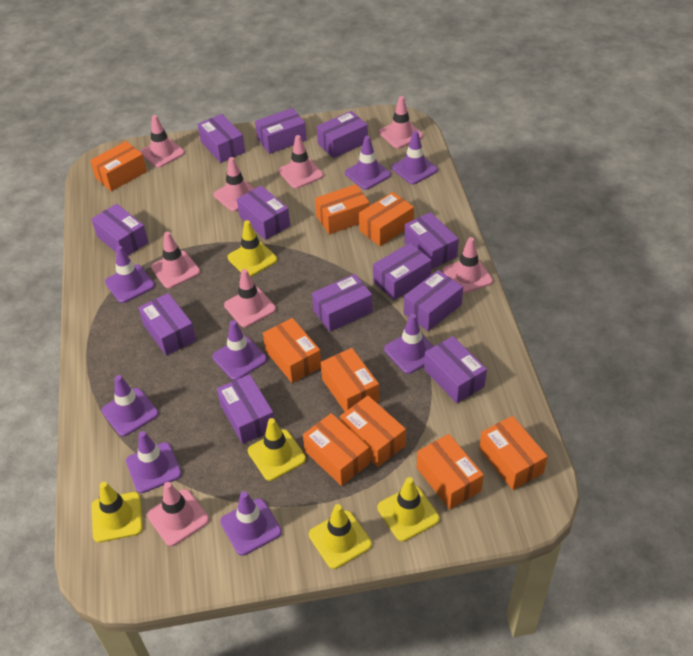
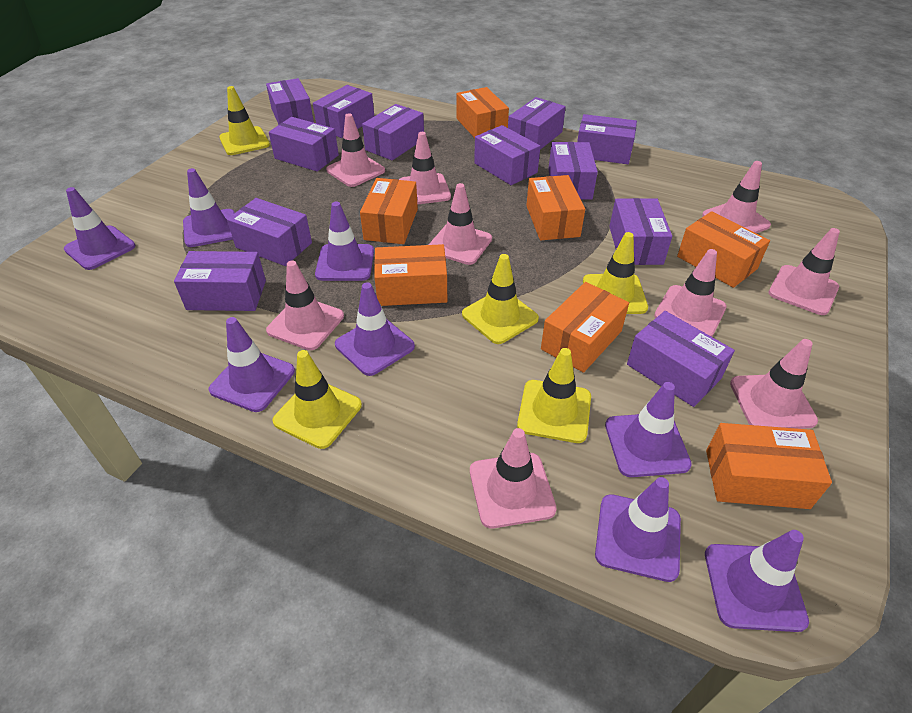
orange box: [90,141,147,191] [263,318,321,383] [303,413,370,486] [315,184,370,235] [321,348,379,412] [340,396,406,467] [359,192,414,246] [417,434,484,509] [479,416,548,490] = 9 -> [360,178,418,244] [374,244,447,306] [456,87,509,138] [526,175,585,240] [541,282,629,373] [677,211,770,288] [706,423,832,509] = 7
pink traffic cone: [140,115,185,168] [147,482,209,546] [151,232,200,288] [213,157,255,212] [224,269,276,327] [279,135,324,189] [379,96,423,149] [443,237,493,294] = 8 -> [266,261,344,350] [326,113,385,187] [399,132,451,205] [429,183,492,265] [470,428,557,528] [654,249,727,337] [702,161,771,233] [730,339,818,429] [769,228,840,315] = 9

